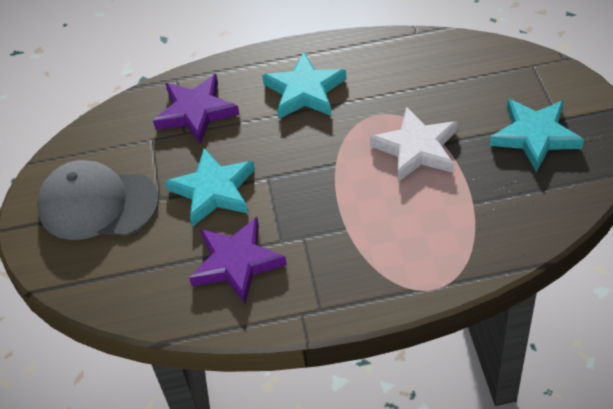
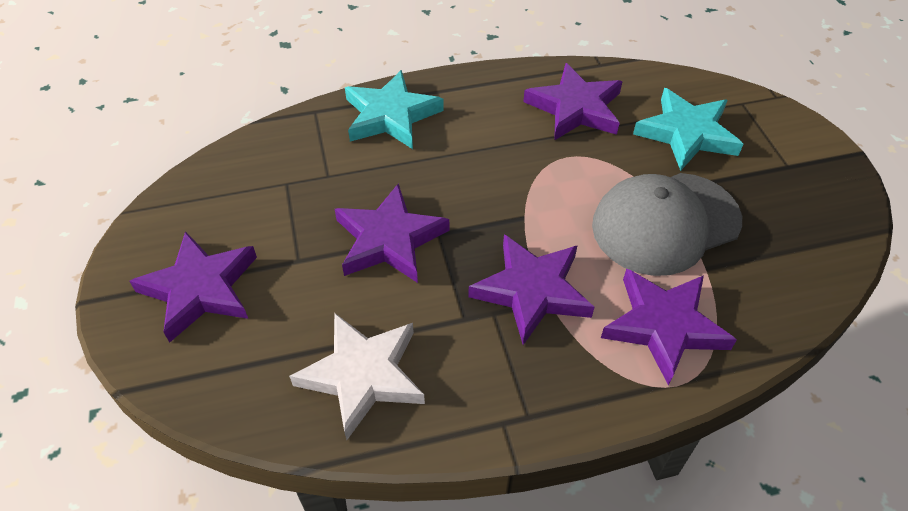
purple star: [153,74,240,145] [189,217,287,304] = 2 -> [129,231,257,343] [335,183,449,283] [468,234,594,345] [523,63,623,141] [601,268,737,386] = 5
turquoise star: [165,148,255,227] [262,52,347,119] [490,99,584,172] = 3 -> [345,70,444,149] [633,88,743,171] = 2

